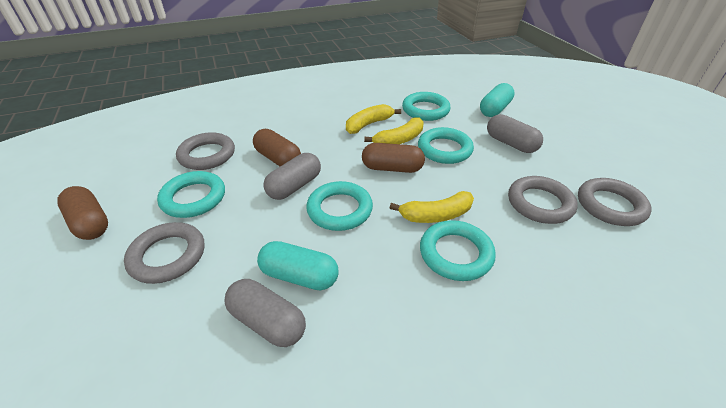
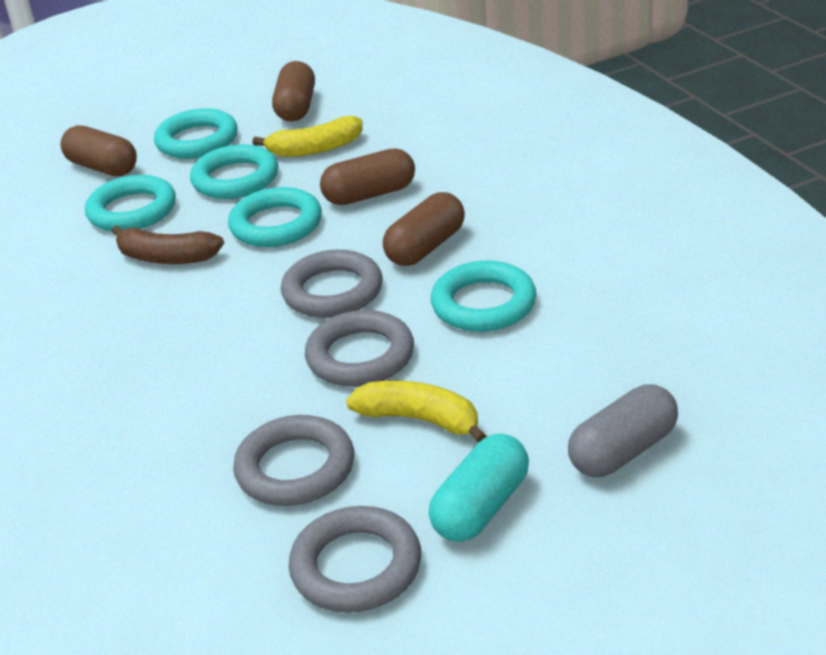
brown banana: none = 0 -> [111,226,224,264] = 1
brown capsule: [57,186,108,240] [253,129,301,166] [362,143,425,173] = 3 -> [60,125,137,176] [272,61,315,121] [320,148,415,205] [383,192,465,266] = 4
grey capsule: [224,279,306,347] [263,153,321,200] [487,114,543,153] = 3 -> [568,384,678,477] = 1
turquoise capsule: [257,241,339,290] [480,83,515,117] = 2 -> [429,434,529,542] = 1
yellow banana: [346,104,401,134] [364,117,423,144] [389,191,474,223] = 3 -> [252,116,363,157] [346,381,487,443] = 2

